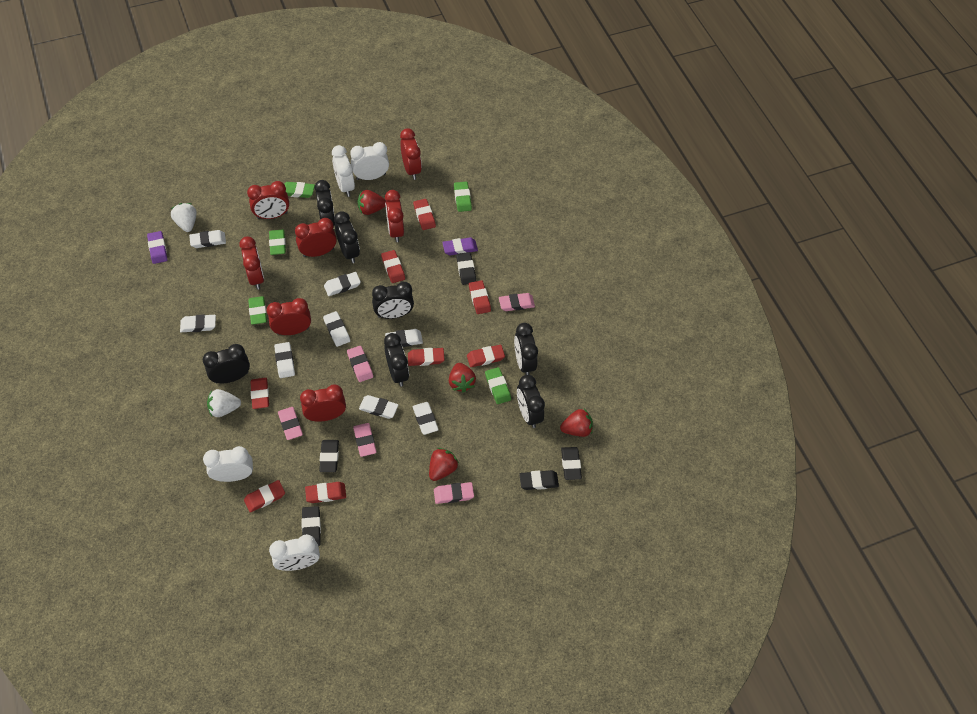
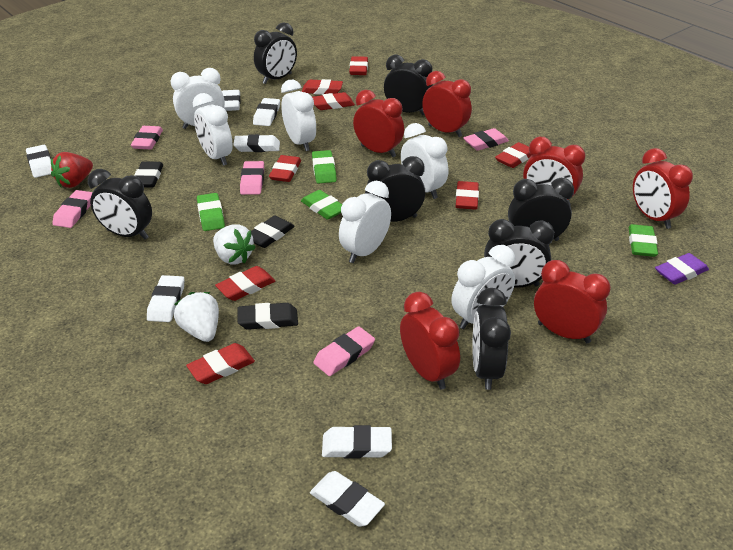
black eraser: [302,506,321,546] [319,440,339,472] [456,252,476,285] [519,470,559,490] [561,447,582,480] = 5 -> [134,161,163,188] [237,303,298,330] [251,216,295,248] = 3
green eraser: [248,296,267,325] [269,229,286,255] [284,182,315,198] [454,182,472,212] [485,367,511,404] = 5 -> [197,193,225,231] [301,190,342,220] [312,150,337,184] [629,224,658,257] = 4
purple eraser: [147,231,167,264] [442,237,478,255] = 2 -> [655,253,709,285] = 1
red clock: [239,236,264,289] [247,181,289,219] [267,298,311,335] [295,218,337,257] [300,385,346,422] [385,190,404,242] [400,128,422,180] = 7 -> [353,90,404,157] [400,292,460,390] [422,71,472,137] [523,137,586,206] [534,260,611,343] [633,148,693,229] = 6
red strawberry: [358,190,386,215] [429,448,459,481] [449,363,476,393] [560,409,593,437] = 4 -> [51,152,93,188] = 1
white clock: [203,446,253,482] [269,534,320,571] [332,145,355,197] [350,142,389,180] = 4 -> [171,68,225,129] [193,93,233,166] [281,80,316,151] [339,181,391,263] [401,123,448,199] [452,245,515,329] = 6
white eraser: [180,314,216,332] [189,230,226,248] [274,342,295,378] [323,311,350,347] [324,272,361,296] [359,395,398,419] [385,329,423,347] [413,402,439,435] = 8 -> [26,145,52,178] [147,275,184,322] [222,90,241,111] [233,134,280,152] [253,98,280,126] [310,471,385,527] [322,425,392,459] = 7

